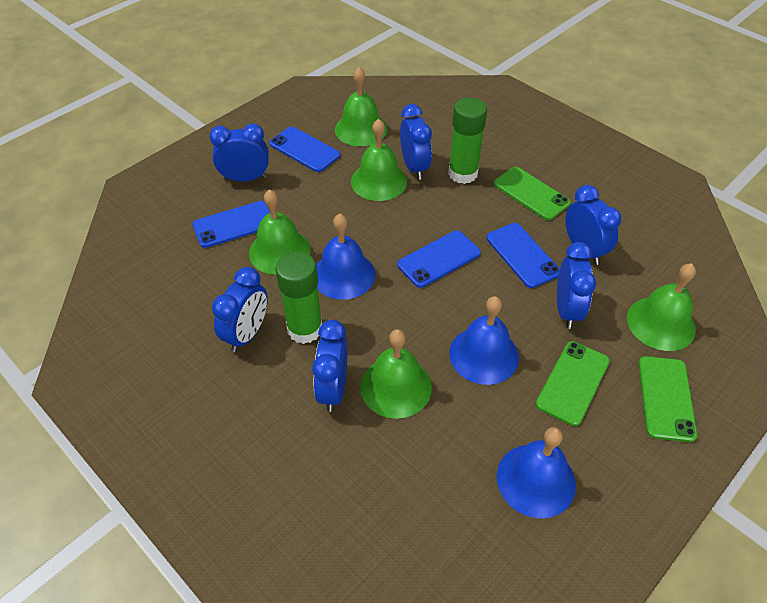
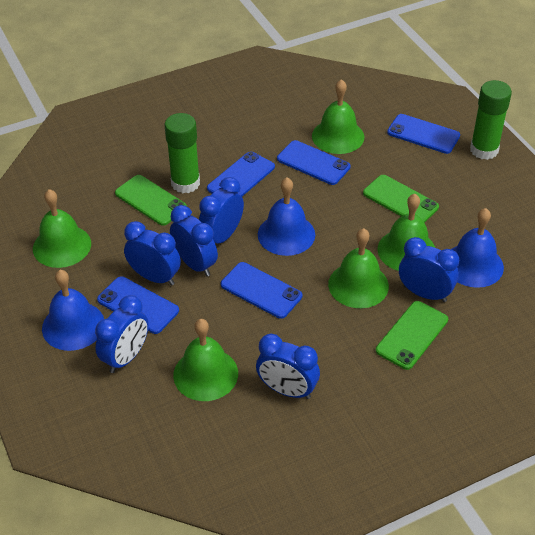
blue phone: [192,201,270,248] [269,127,340,172] [397,230,481,288] [486,223,560,288] = 4 -> [97,276,179,334] [207,152,275,196] [221,262,302,319] [277,140,351,185] [387,114,460,154] = 5

